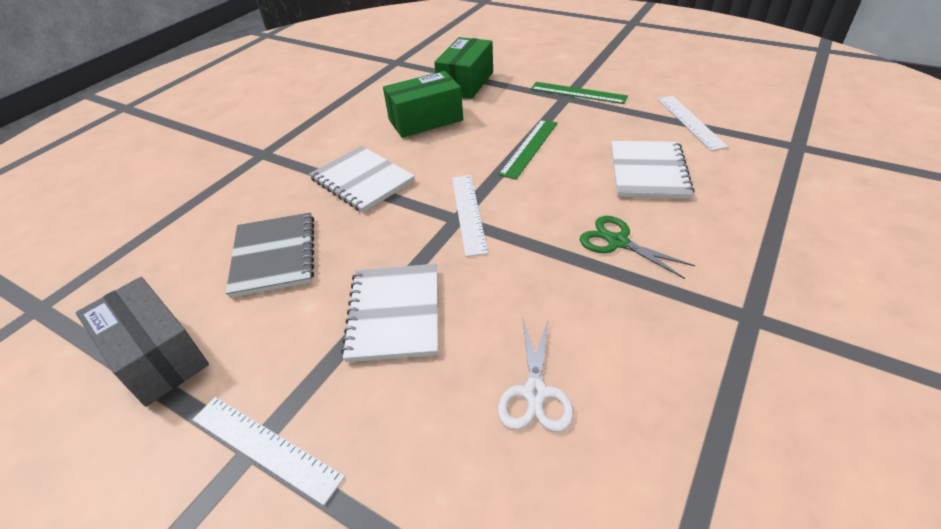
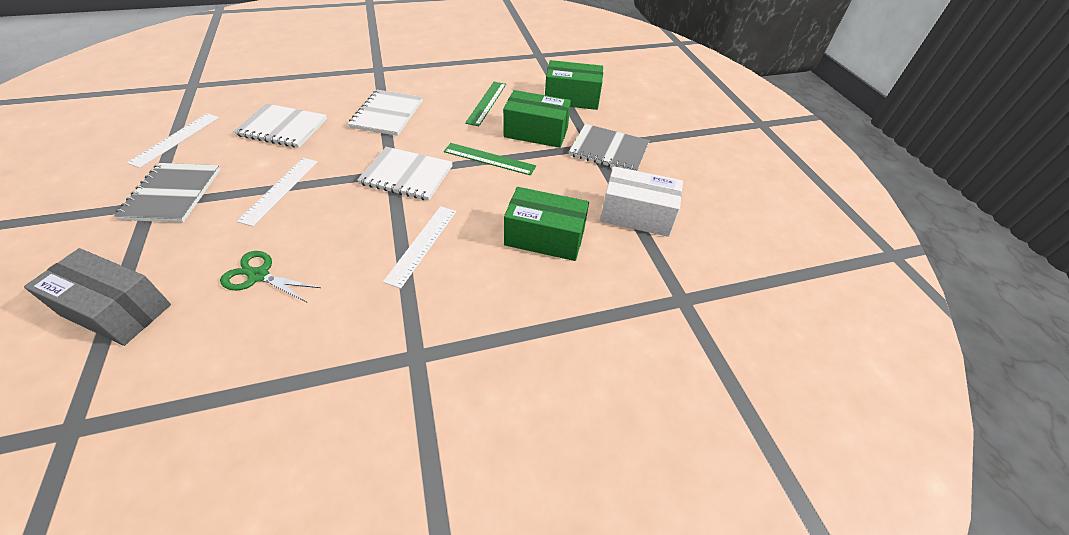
green box: [383,71,463,138] [434,37,493,99] = 2 -> [503,90,571,148] [504,187,589,261] [545,60,603,110] = 3
grey notebook: [226,212,314,298] = 1 -> [114,163,220,222] [569,124,650,171] = 2
white box: none = 0 -> [600,166,683,237] = 1
white scissors: [498,318,574,432] = 1 -> none = 0

